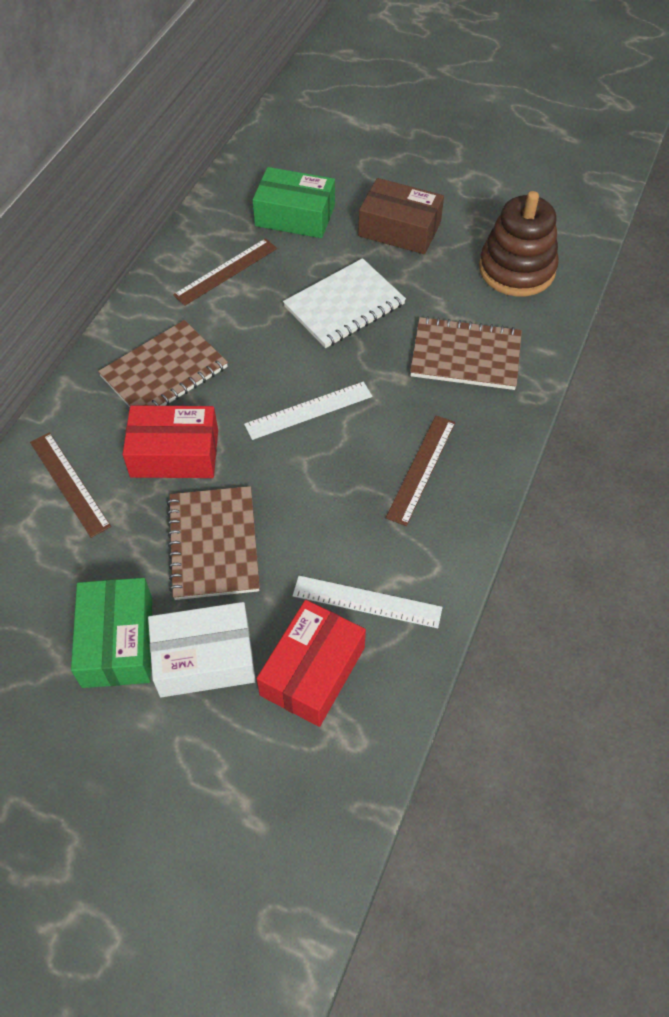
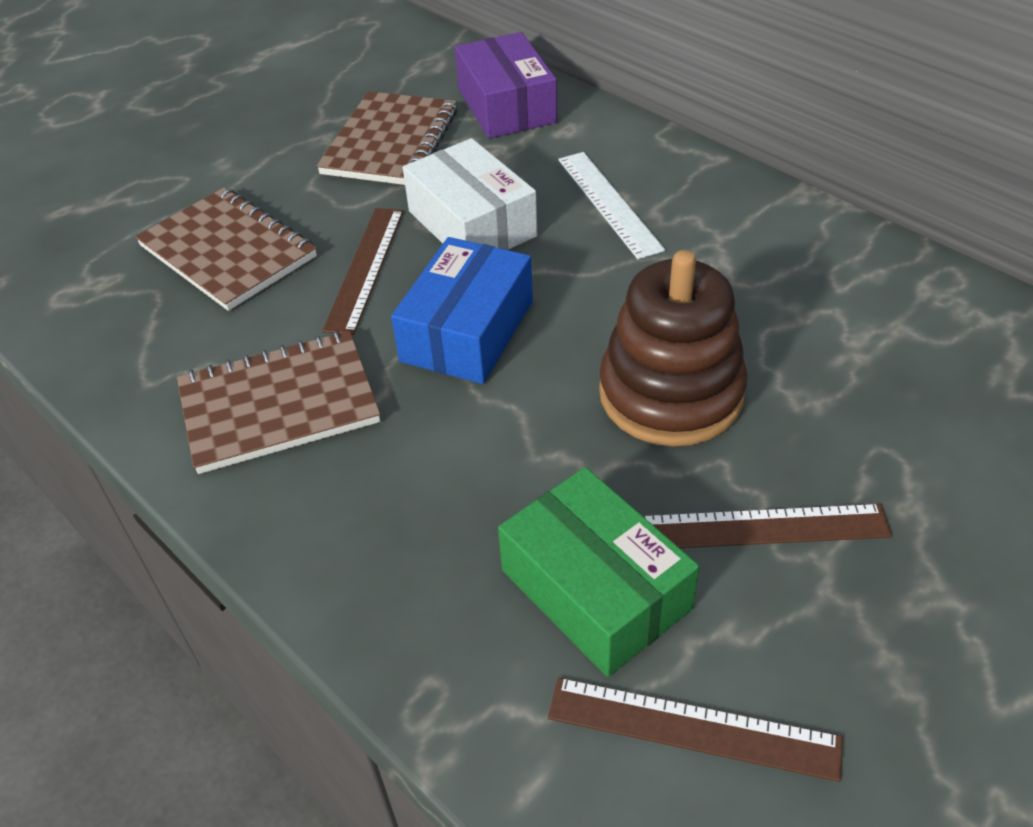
blue box: none = 0 -> [391,237,533,384] = 1
brown box: [358,178,444,254] = 1 -> none = 0
green box: [71,578,152,688] [253,167,335,238] = 2 -> [498,467,699,677] = 1
purple box: none = 0 -> [455,32,557,139] = 1
red box: [123,405,218,478] [257,600,366,727] = 2 -> none = 0
white notebook: [283,258,406,348] = 1 -> none = 0
white ruler: [244,382,372,440] [293,576,443,628] = 2 -> [558,152,665,259] = 1

